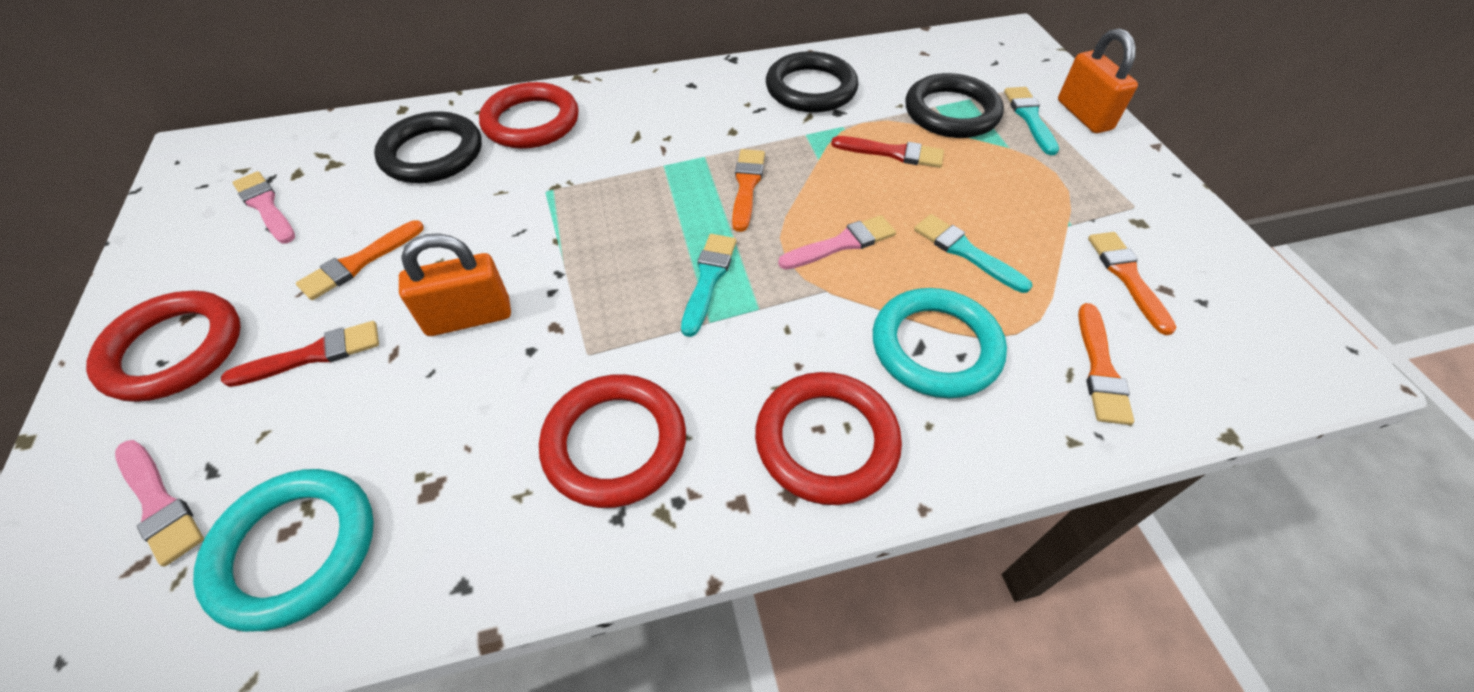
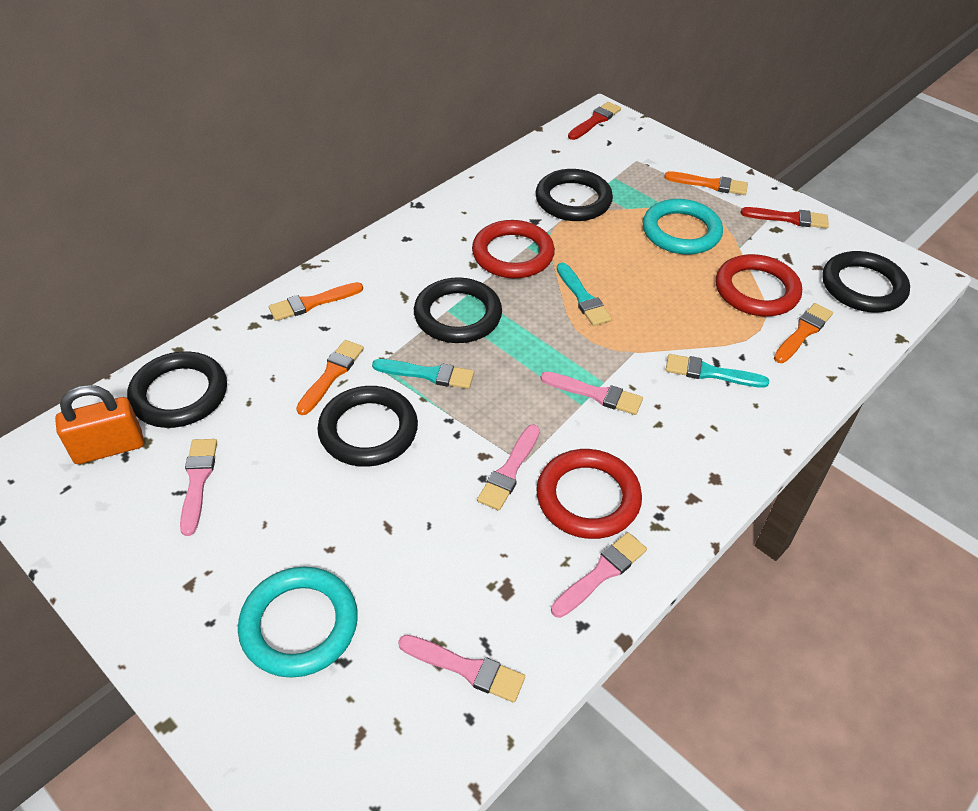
black ring: [374,111,482,183] [766,51,858,113] [906,73,1004,138] = 3 -> [127,351,227,428] [317,386,418,467] [414,277,502,343] [535,169,613,221] [822,251,910,312] = 5
orange padlock: [399,233,511,336] [1058,28,1138,133] = 2 -> [55,385,144,464] = 1
pink brush: [115,440,204,567] [232,171,295,244] [778,215,896,270] = 3 -> [180,439,217,536] [398,635,525,703] [477,424,540,511] [540,371,643,415] [551,532,647,618] = 5
red ring: [86,291,241,402] [479,82,579,149] [539,374,686,508] [755,372,902,505] = 4 -> [472,220,555,278] [536,449,642,539] [716,254,802,316] = 3

